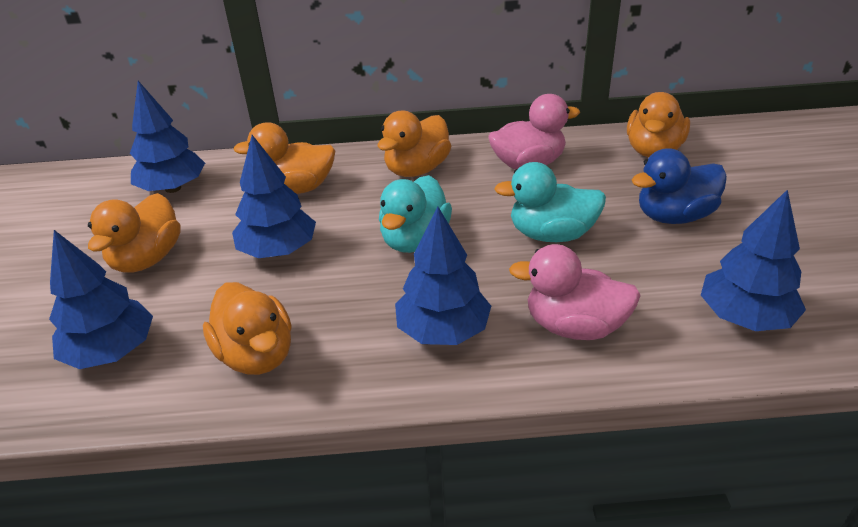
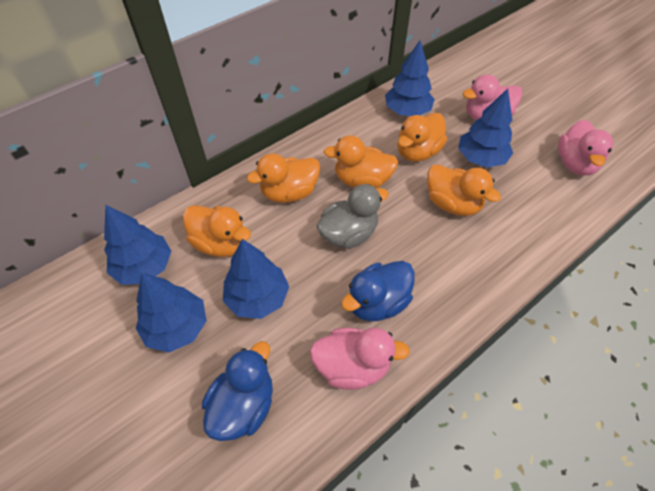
blue duck: [632,148,727,224] = 1 -> [202,341,273,441] [341,261,415,321] = 2
grey duck: none = 0 -> [316,184,389,249] = 1
pink duck: [488,94,580,169] [509,244,641,340] = 2 -> [310,328,410,390] [463,74,522,120] [558,120,613,176] = 3
turquoise duck: [379,175,452,253] [494,162,606,242] = 2 -> none = 0

